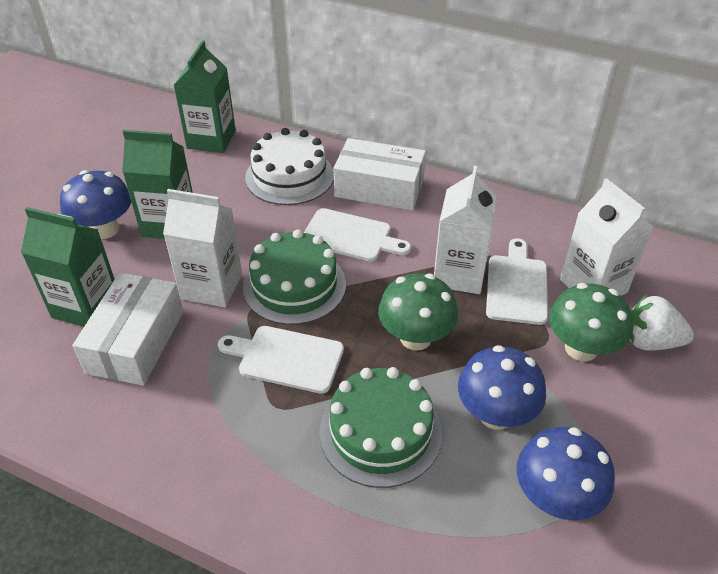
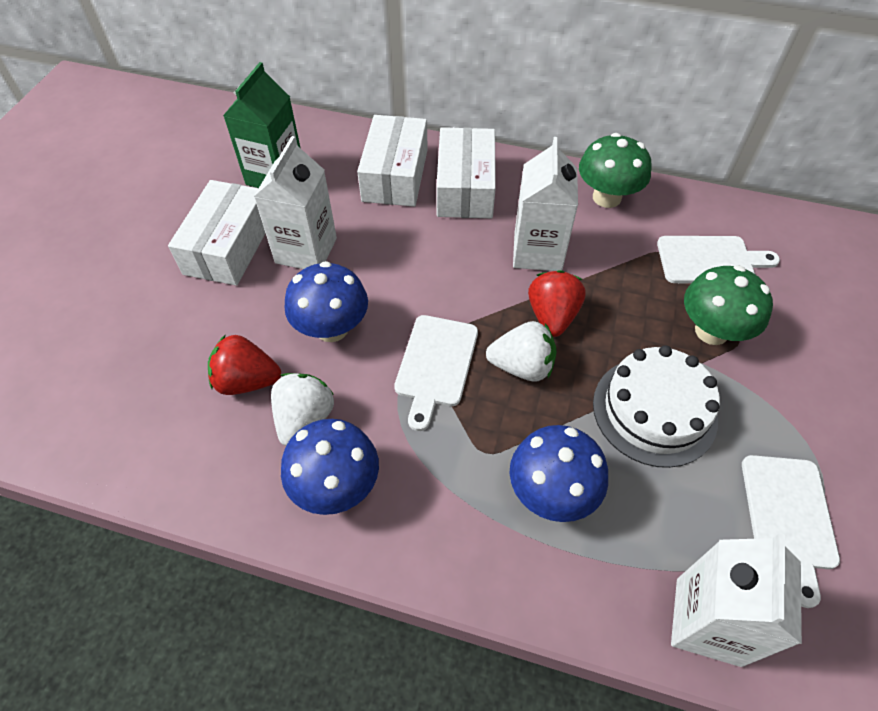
green cake: [243,229,346,325] [320,367,442,488] = 2 -> none = 0
green carton: [21,207,115,327] [122,130,193,239] [173,41,236,153] = 3 -> [223,62,301,188] = 1
red strawberry: none = 0 -> [208,334,281,395] [528,270,586,337] = 2
white box: [73,272,184,386] [334,138,426,210] = 2 -> [168,180,266,286] [357,115,428,207] [436,127,496,218] = 3
white strawberry: [630,295,694,351] = 1 -> [271,373,334,446] [486,321,557,382] = 2

